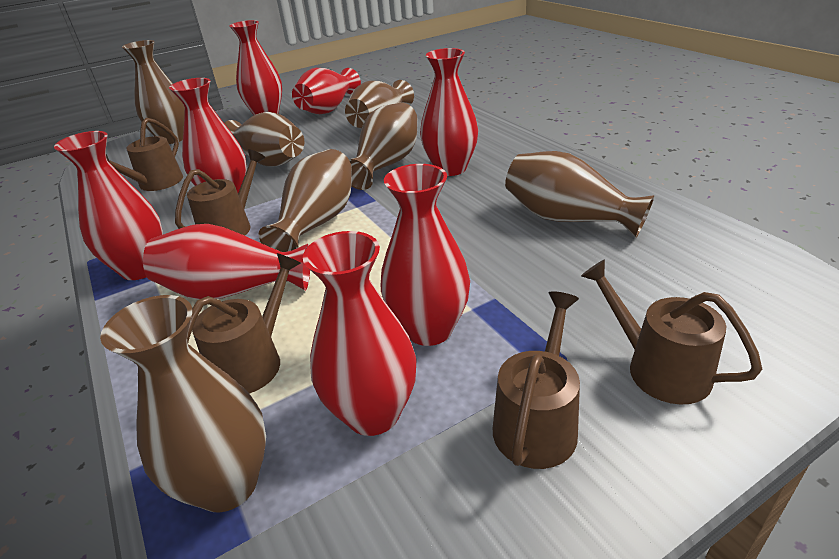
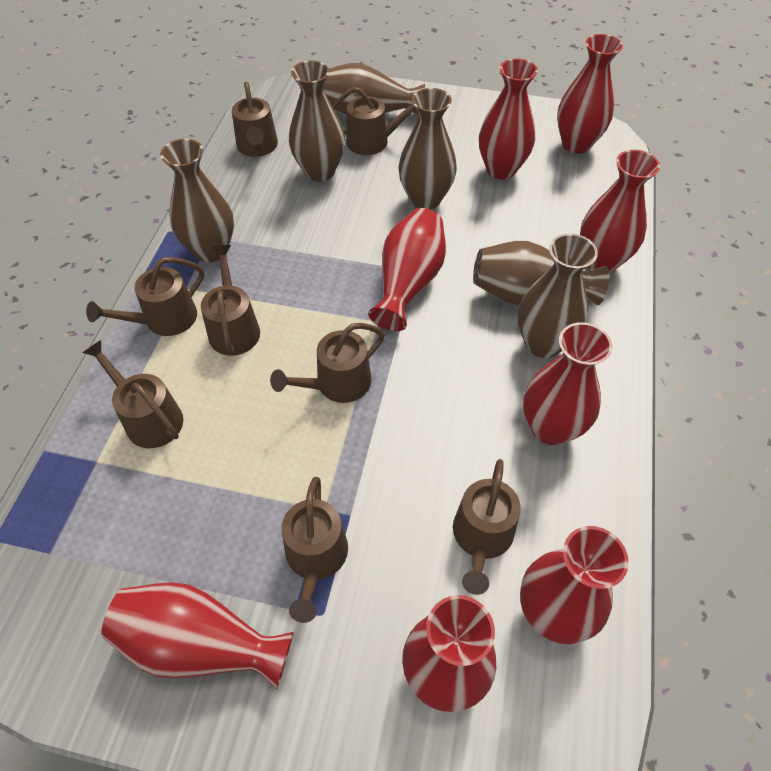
brown vase: [100,295,266,513] [122,40,185,144] [224,112,304,167] [259,149,352,252] [345,80,414,129] [349,102,417,190] [505,151,654,238] = 7 -> [160,139,234,262] [289,61,345,182] [323,63,425,117] [398,88,457,209] [473,240,610,305] [518,234,598,358] = 6
brown watering can: [106,118,183,191] [175,149,266,236] [187,253,301,394] [493,291,580,469] [581,259,762,405] = 5 -> [83,340,183,448] [86,257,204,336] [201,245,260,356] [232,82,278,157] [270,323,384,403] [282,477,348,623] [332,87,416,155] [453,459,521,595] = 8

